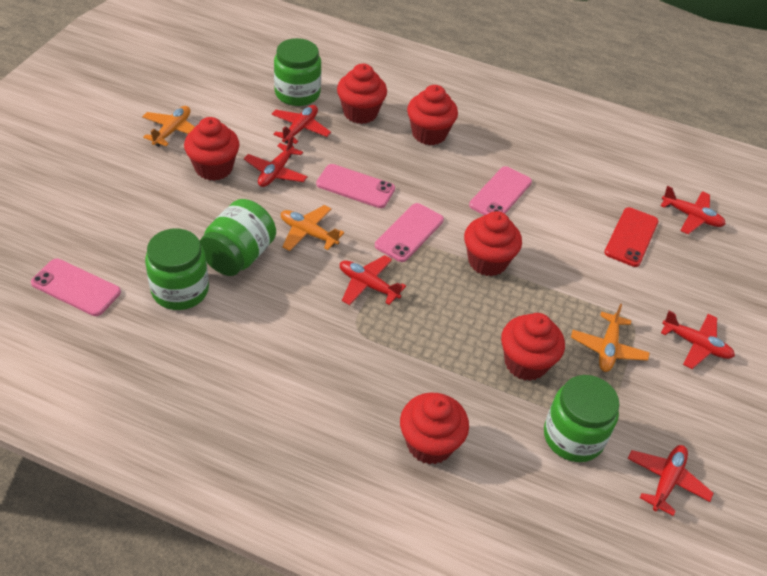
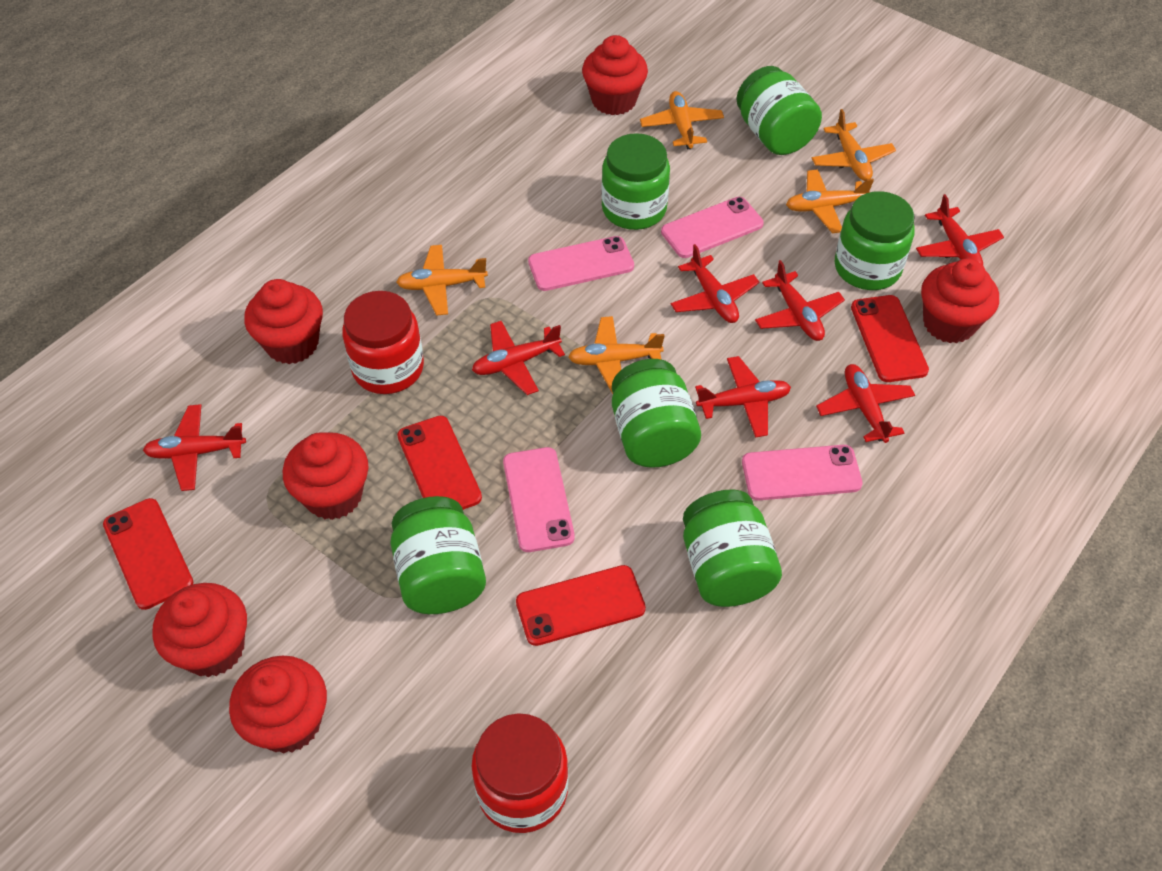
green jar: [145,228,209,310] [200,199,276,276] [274,38,321,106] [544,375,620,462] = 4 -> [390,496,486,614] [601,133,670,230] [612,359,701,468] [683,490,782,607] [736,66,822,155] [835,191,915,290] = 6
orange plane: [142,106,195,147] [281,205,344,251] [571,303,650,372] = 3 -> [396,245,488,316] [568,316,665,394] [640,91,724,150] [786,169,874,233] [812,109,896,181] = 5
red jar: none = 0 -> [342,291,424,394] [472,713,568,833] = 2
red phone: [604,207,659,267] = 1 -> [103,498,193,610] [397,416,482,510] [516,565,646,646] [851,295,929,382] = 4
red plane: [244,135,308,187] [271,105,331,144] [340,255,406,305] [627,445,714,516] [661,186,726,234] [661,311,735,369] = 6 -> [143,404,246,491] [472,321,565,395] [671,244,759,323] [695,356,791,438] [755,260,845,341] [816,364,915,443] [916,194,1004,265] = 7

